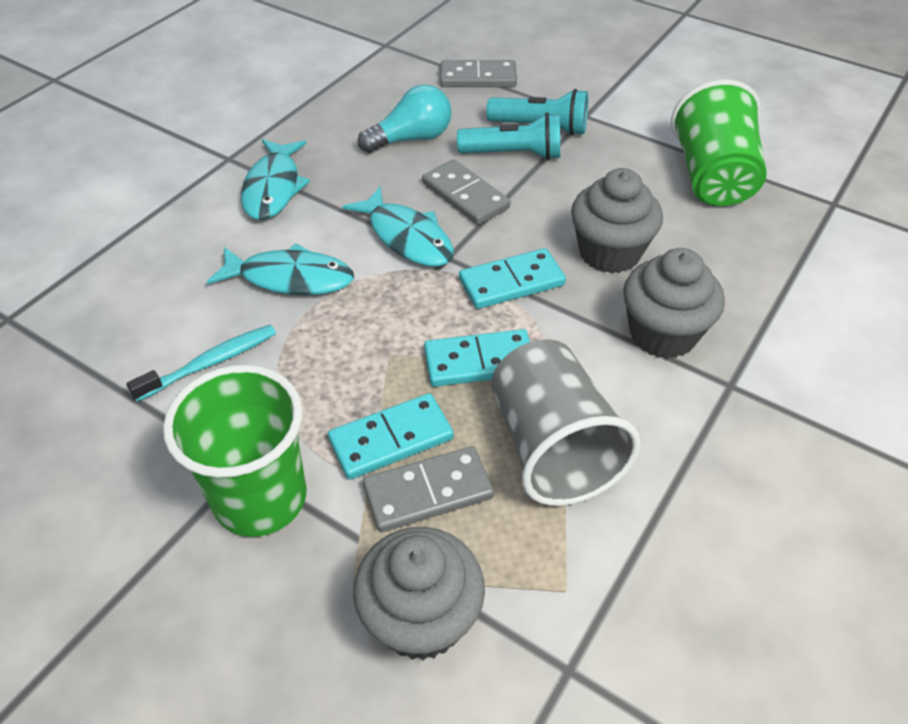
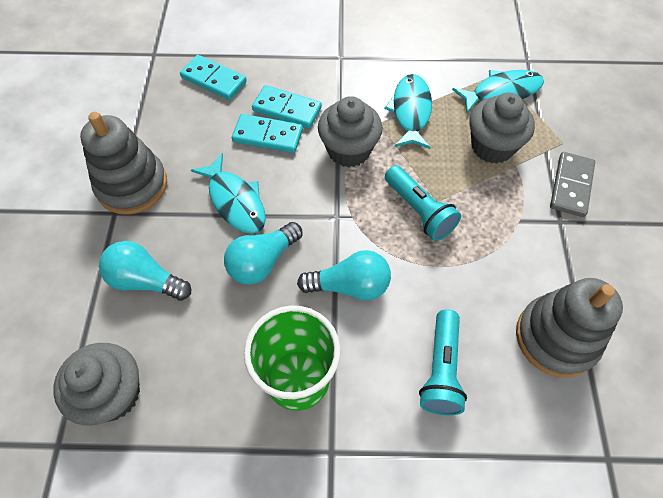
green cup: [163,365,307,537] [671,79,767,206] = 2 -> [244,306,341,411] = 1
grey cup: [491,339,641,506] = 1 -> none = 0
grey domino: [363,446,494,532] [422,160,510,225] [440,60,517,87] = 3 -> [550,152,595,217] = 1
grey stacking toy: none = 0 -> [80,112,167,215] [516,278,623,378] = 2
turquoise light bulb: [358,85,451,153] = 1 -> [99,241,191,301] [224,222,303,285] [297,250,391,301] = 3
turquoise toothbrush: [126,325,276,402] = 1 -> none = 0

